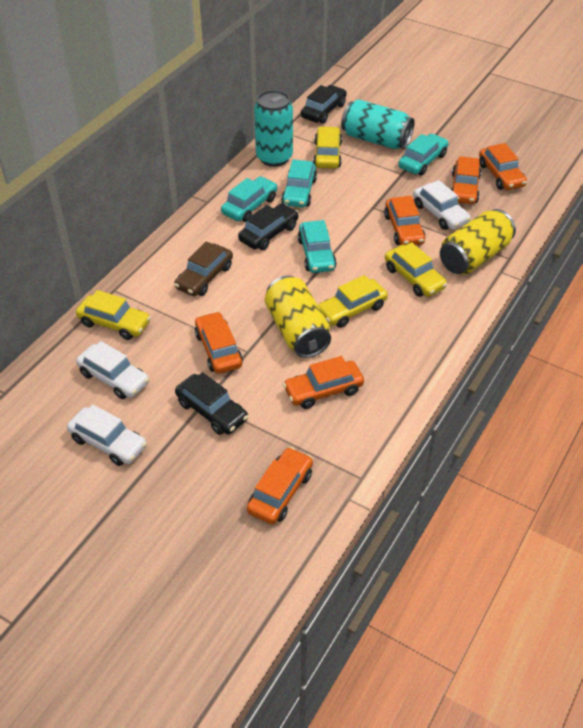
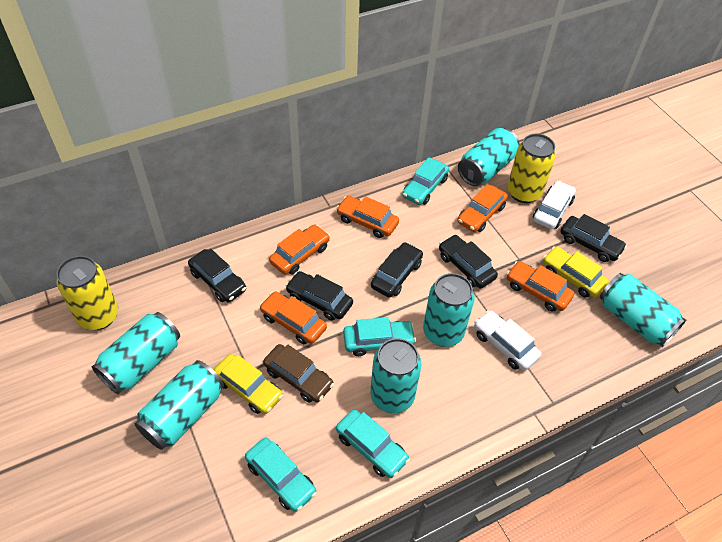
black car: [175,372,248,435] [238,203,299,250] [301,85,347,124] = 3 -> [188,249,246,302] [285,271,353,321] [371,242,423,297] [439,235,498,288] [560,214,627,262] = 5
orange car: [195,312,243,374] [247,447,313,524] [283,356,364,409] [384,196,425,245] [451,156,481,204] [479,143,527,190] = 6 -> [259,291,327,344] [269,224,330,275] [336,196,399,238] [458,184,508,232] [506,261,574,312] = 5
turquoise can: [254,90,293,167] [341,99,414,149] = 2 -> [92,312,180,394] [135,360,224,450] [370,338,421,413] [423,273,475,347] [458,128,519,186] [600,273,686,347] = 6
white car: [67,405,147,466] [76,341,149,399] [413,180,471,230] = 3 -> [474,310,541,371] [533,181,576,229] = 2
yellow car: [76,290,151,340] [313,126,342,169] [318,275,388,328] [385,242,447,297] = 4 -> [213,354,283,414] [543,246,609,298] = 2

